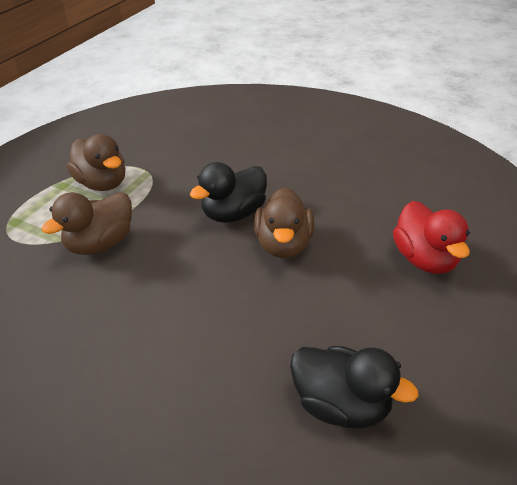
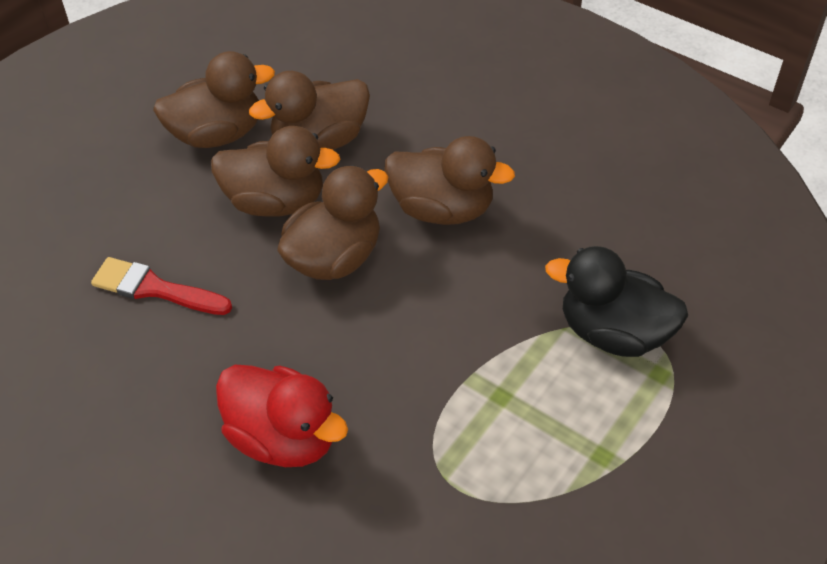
black duck: [190,162,267,223] [290,346,419,429] = 2 -> [545,246,688,357] = 1
brown duck: [42,192,132,255] [67,134,125,191] [254,187,315,258] = 3 -> [153,51,275,148] [211,126,340,217] [249,71,370,150] [277,165,388,280] [384,136,515,225] = 5
red brush: none = 0 -> [91,257,232,315] = 1

